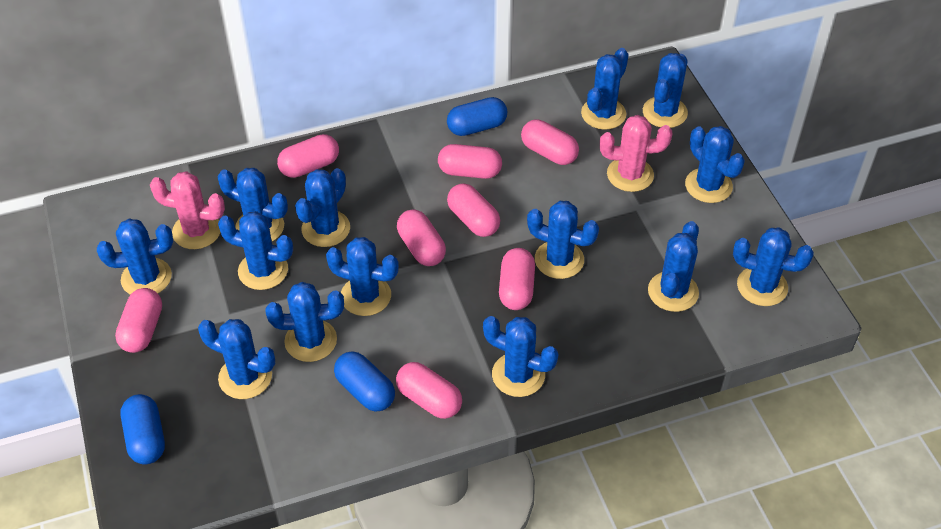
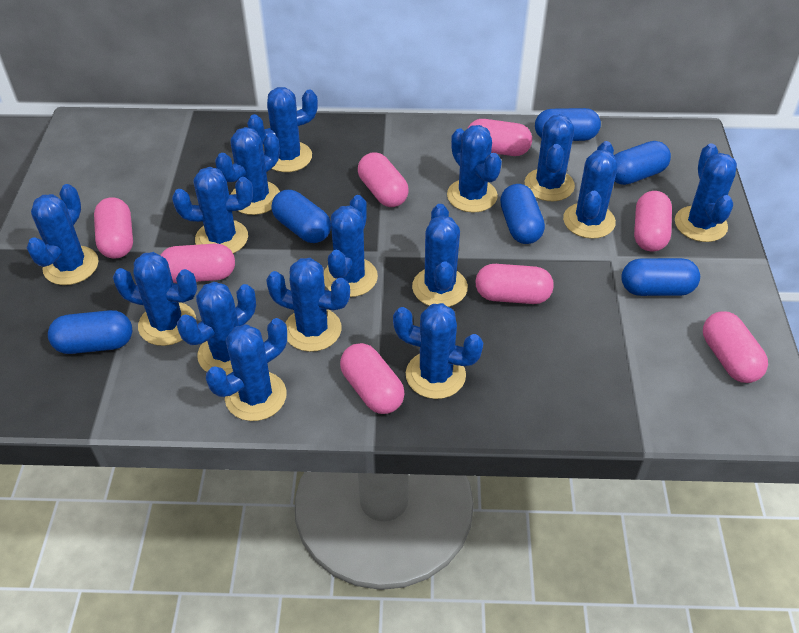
blue cactus: [97,219,173,295] [198,319,275,399] [218,168,288,242] [218,211,293,290] [266,282,344,362] [295,168,350,247] [326,237,399,316] [483,316,559,397] [527,201,599,279] [581,48,629,130] [643,53,688,128] [648,221,699,312] [685,126,745,203] [733,227,814,306] = 14 -> [27,184,99,285] [113,252,197,346] [172,167,253,254] [177,282,256,376] [206,318,287,421] [215,127,280,215] [247,87,318,172] [266,258,350,352] [324,195,378,297] [393,303,483,399] [412,204,468,307] [447,125,502,213] [525,114,575,201] [563,141,618,239] [675,143,737,242] = 15
blue capsule: [120,394,165,464] [334,352,395,412] [447,97,507,136] = 3 -> [48,310,132,354] [272,190,331,243] [500,184,545,244] [535,108,601,141] [614,141,671,185] [621,258,700,296] = 6
pink cactus: [150,171,225,249] [600,115,672,192] = 2 -> none = 0

